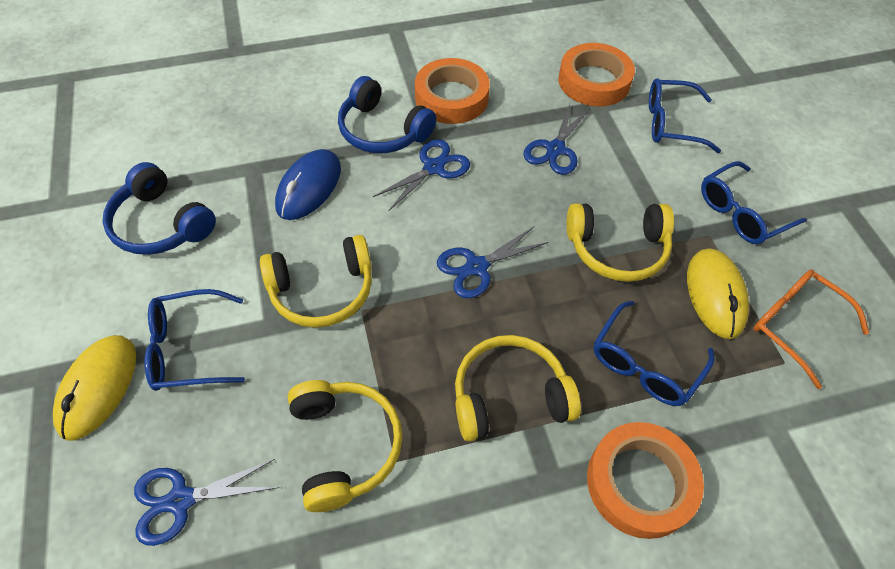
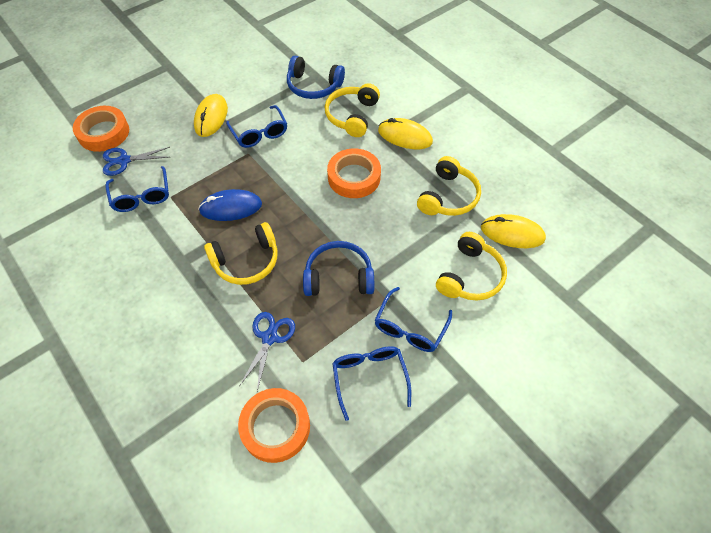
blue scissors: [134,459,279,546] [373,139,470,212] [437,227,548,299] [523,104,590,175] = 4 -> [103,147,170,176] [240,312,295,391] = 2
orange glasses: [753,269,869,389] = 1 -> none = 0
yellow mouse: [53,335,136,440] [687,249,749,339] = 2 -> [194,94,228,137] [378,118,433,149] [481,214,546,248] = 3

